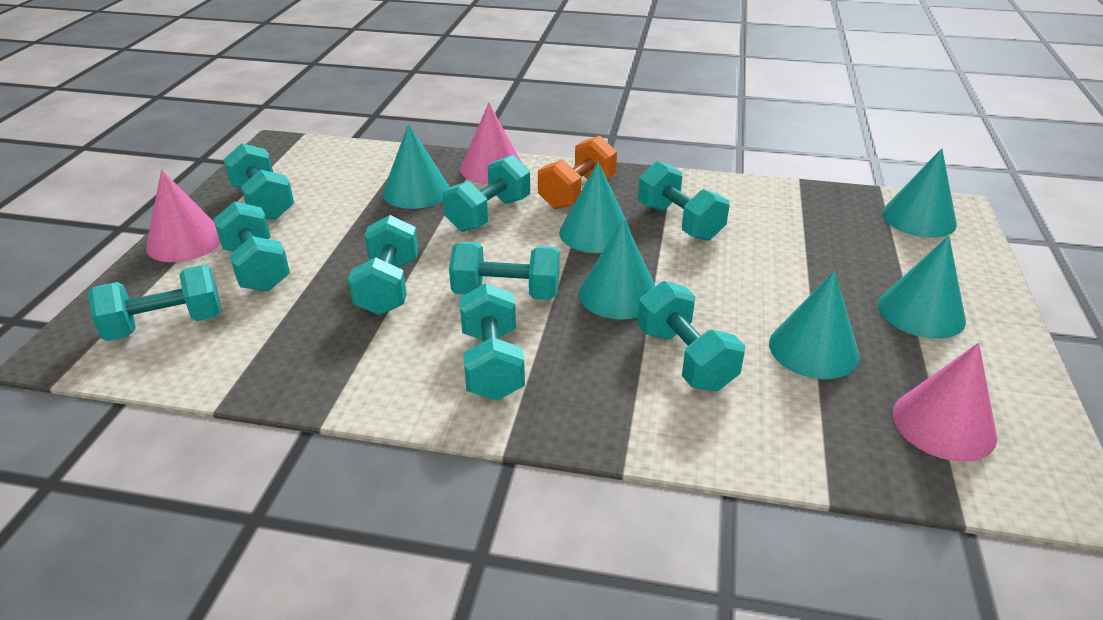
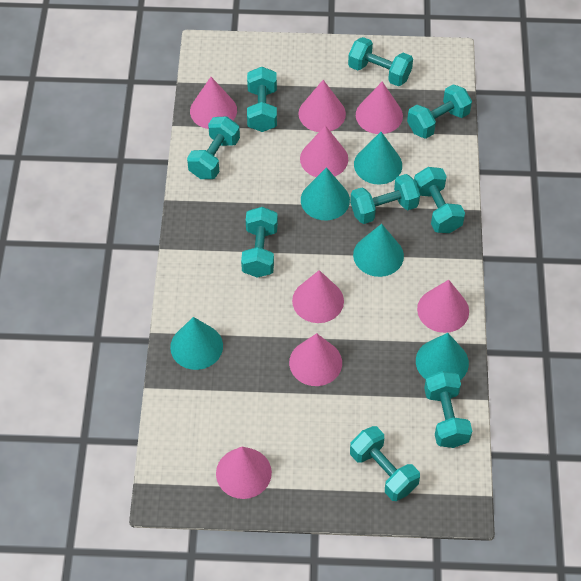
orange dumbbell: [538,136,617,209] = 1 -> none = 0
pink cone: [146,169,221,262] [460,103,522,184] [893,343,997,462] = 3 -> [190,77,237,129] [216,447,272,499] [289,333,342,386] [292,270,344,323] [298,80,346,132] [300,125,348,177] [356,81,403,134] [417,280,469,333] = 8
turquoise cone: [383,123,450,209] [559,162,632,253] [578,219,655,319] [769,271,860,379] [878,236,966,339] [882,148,957,238] = 6 -> [170,317,223,370] [301,167,350,220] [353,224,404,277] [354,132,402,185] [416,333,469,380] = 5

